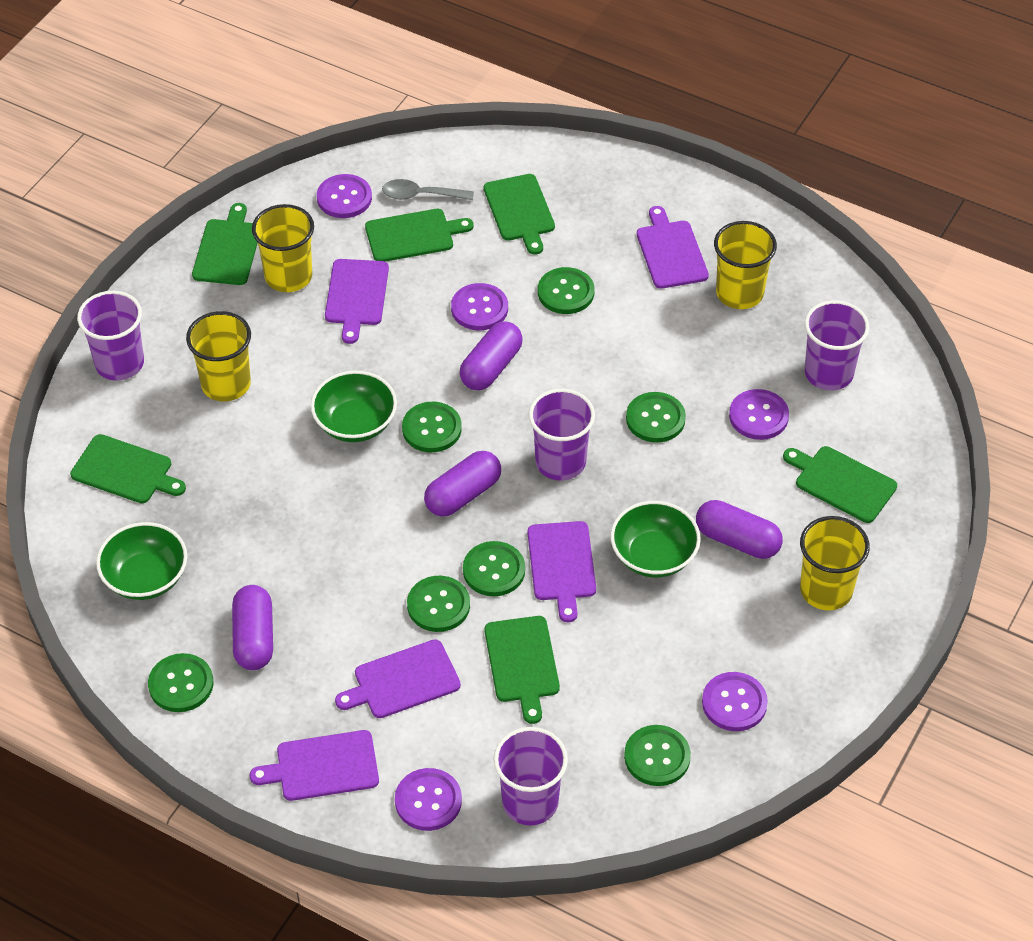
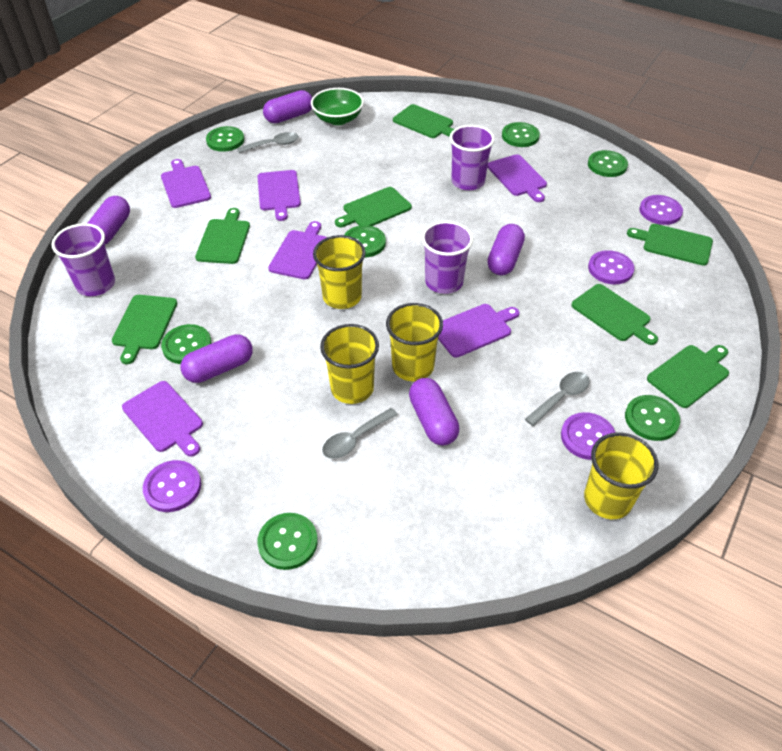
green bowl: [96,522,187,600] [311,371,397,442] [610,501,701,578] = 3 -> [311,88,364,125] = 1
green cutting board: [70,434,186,503] [192,203,258,285] [365,209,474,262] [484,174,555,255] [484,616,560,724] [783,446,897,523] = 6 -> [112,295,177,364] [195,208,250,264] [335,187,412,227] [393,104,454,138] [571,284,658,345] [627,224,713,266] [647,345,729,408] = 7
grey spoon: [382,179,474,200] = 1 -> [237,132,299,153] [322,408,398,459] [525,372,590,426] = 3
purple button: [317,174,372,218] [395,768,462,831] [451,283,508,330] [702,672,768,731] [729,389,789,440] = 5 -> [143,460,201,512] [561,412,616,460] [588,250,634,284] [639,195,683,225] = 4
purple capsule: [232,585,273,670] [424,451,501,517] [460,321,523,390] [696,500,783,559] = 4 -> [87,196,130,244] [180,334,253,383] [263,90,312,123] [409,378,459,445] [487,224,525,275] = 5
purple cup: [77,291,144,381] [494,727,568,825] [529,389,595,480] [805,300,869,391] = 4 -> [51,223,115,296] [422,221,473,294] [450,125,495,190] = 3
purple cutting board: [250,730,379,801] [325,259,389,344] [335,639,461,718] [527,521,596,622] [637,206,709,289] = 5 -> [122,381,203,457] [161,159,211,208] [257,170,301,221] [268,221,327,279] [438,304,519,358] [487,154,547,202] = 6

